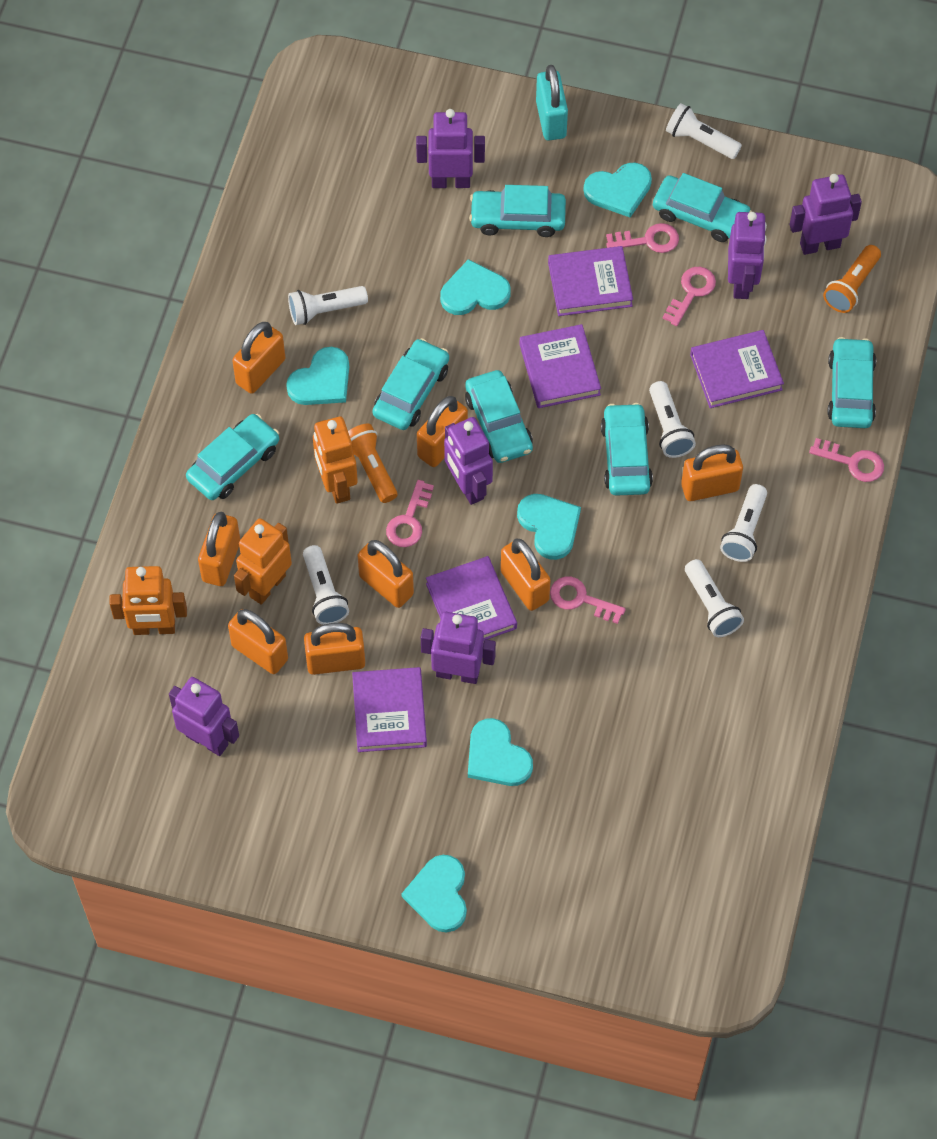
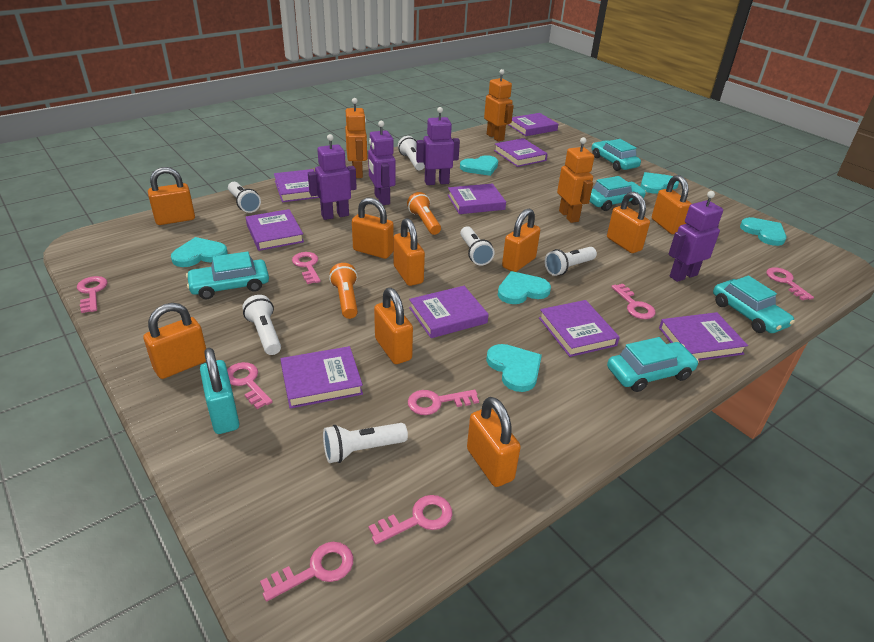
orange padlock: [198,512,240,586] [228,609,288,674] [232,322,285,394] [304,623,365,675] [358,540,414,608] [417,396,468,467] [501,538,550,611] [681,444,743,501] = 8 -> [143,303,206,379] [148,167,195,225] [352,198,394,259] [374,288,413,364] [394,218,425,286] [467,397,521,487] [502,209,540,272] [607,192,650,253] [652,175,691,234] = 9
pink key: [386,480,434,547] [550,577,626,624] [606,223,679,253] [663,267,716,326] [809,438,884,482] = 5 -> [77,276,107,313] [227,362,273,409] [260,542,354,602] [292,252,321,284] [369,495,452,544] [408,390,479,415] [611,284,655,319] [766,267,814,300] = 8
purple book: [352,667,427,752] [426,556,517,640] [520,324,601,408] [548,246,633,316] [690,330,784,408] = 5 -> [246,209,304,251] [274,169,319,202] [280,346,363,409] [409,286,489,338] [448,183,506,214] [494,138,548,167] [508,113,558,136] [539,300,620,357] [659,312,748,361] = 9
purple robot: [169,677,239,756] [416,109,485,188] [421,612,496,684] [444,417,493,505] [728,212,767,299] [790,174,862,255] = 6 -> [308,134,357,220] [368,121,395,205] [416,107,460,185] [668,191,723,282] = 4
turquoise car: [186,414,279,500] [373,338,449,430] [465,370,533,463] [469,185,566,237] [601,403,653,496] [653,173,752,242] [827,337,876,428] = 7 -> [186,251,269,299] [589,176,646,211] [592,139,641,171] [607,337,699,392] [713,276,795,333] = 5

